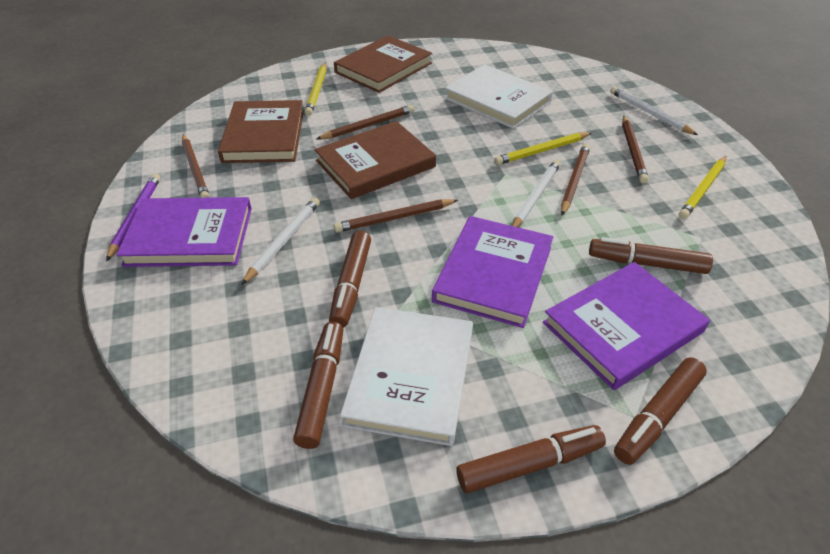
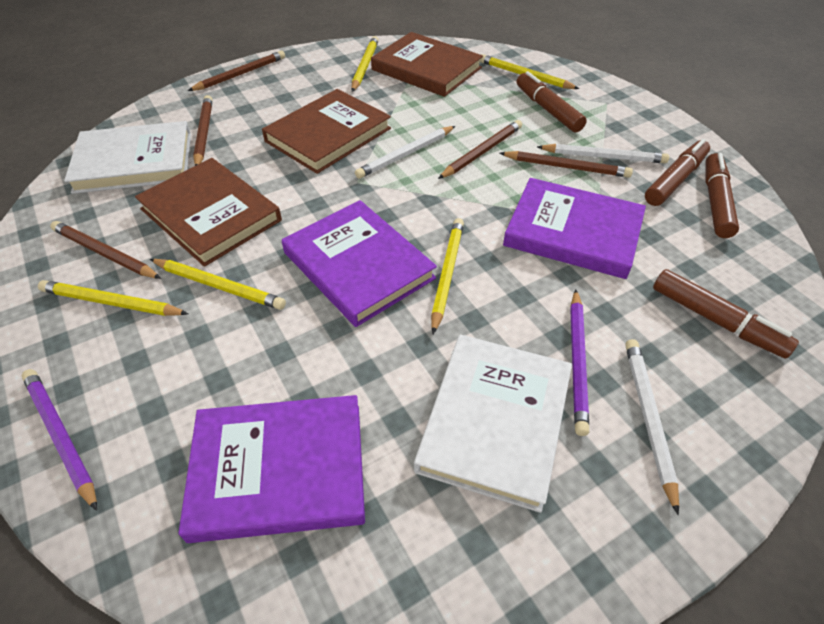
brown marker: [293,322,343,449] [329,231,371,328] [456,425,606,493] [589,237,713,274] [614,357,707,465] = 5 -> [517,71,587,133] [645,139,710,206] [653,269,799,359] [705,153,739,238] = 4
purple pencil: [106,174,160,261] = 1 -> [22,369,97,511] [570,289,589,436] = 2
yellow pencil: [305,63,326,116] [494,132,591,165] [679,156,727,219] = 3 -> [38,280,188,316] [150,259,286,310] [352,36,379,92] [431,218,464,334] [480,54,579,89] = 5

